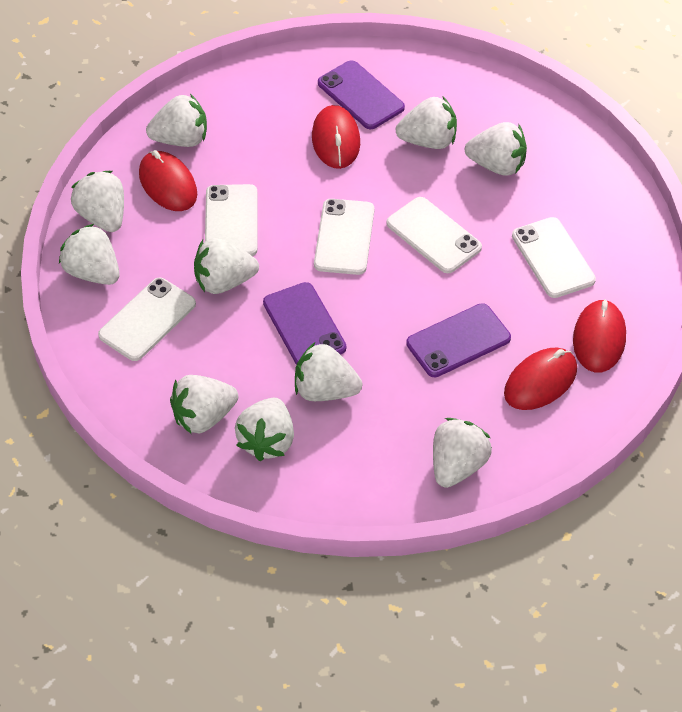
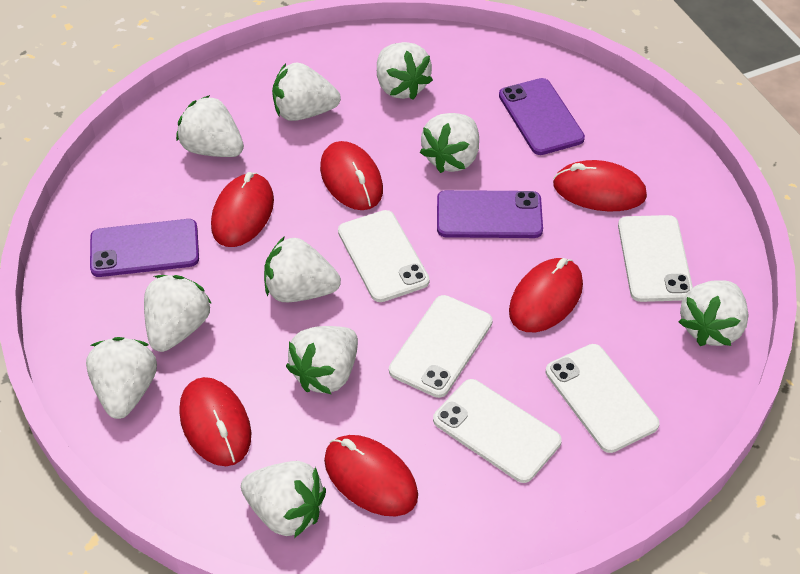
red mouse: [139,150,197,211] [312,105,360,169] [504,348,577,410] [573,299,626,373] = 4 -> [179,377,251,466] [211,172,274,247] [320,141,383,210] [324,435,418,517] [509,258,583,332] [553,160,647,211] = 6

